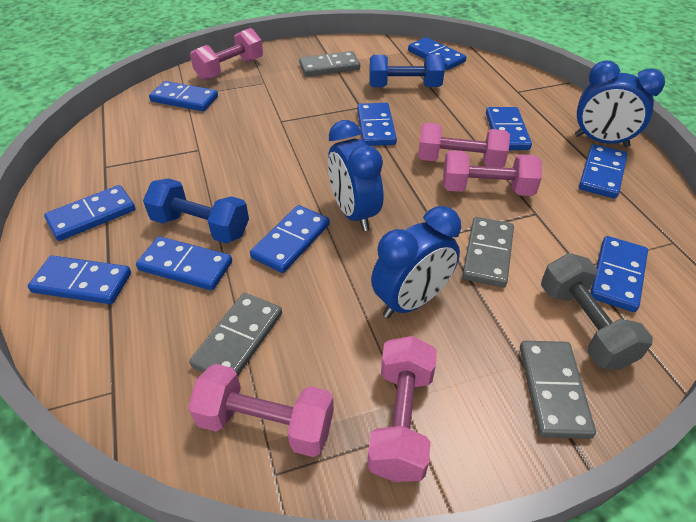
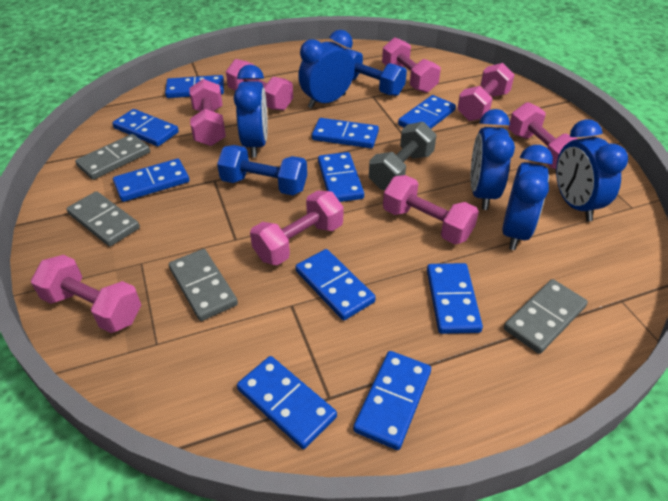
blue clock: [328,120,383,231] [371,206,461,318] [575,61,665,147] = 3 -> [234,65,268,157] [298,30,355,109] [471,109,515,210] [502,145,553,250] [556,119,628,221] = 5
pink dumbbell: [188,364,334,457] [190,28,263,81] [367,336,437,482] [418,123,510,167] [443,150,542,196] = 5 -> [31,255,141,333] [189,79,226,146] [226,59,293,111] [250,191,343,265] [382,37,441,93] [383,175,479,244] [457,63,515,121] [509,102,577,169] = 8

